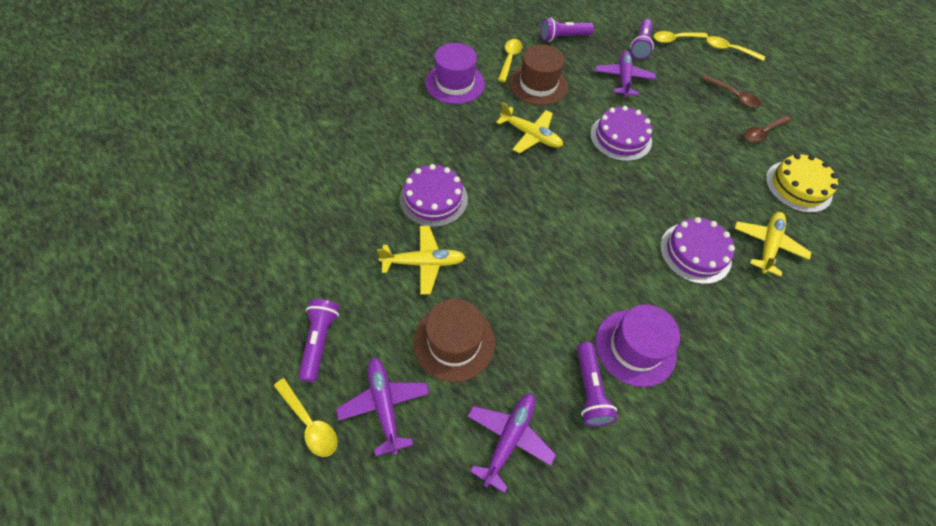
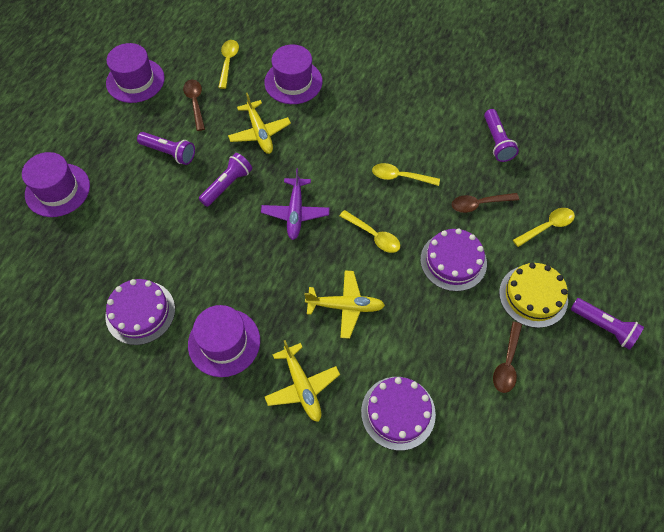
brown hat: [413,299,495,382] [509,45,568,106] = 2 -> none = 0
brown spoon: [702,75,762,108] [744,115,792,143] = 2 -> [183,80,205,131] [452,193,519,213] [493,322,522,393] = 3
purple hat: [425,43,485,104] [596,304,680,387] = 2 -> [22,152,90,217] [106,43,165,103] [188,305,260,377] [264,44,322,104] = 4
purple plane: [336,357,430,457] [468,393,556,493] [595,51,656,97] = 3 -> [261,168,329,240] = 1

